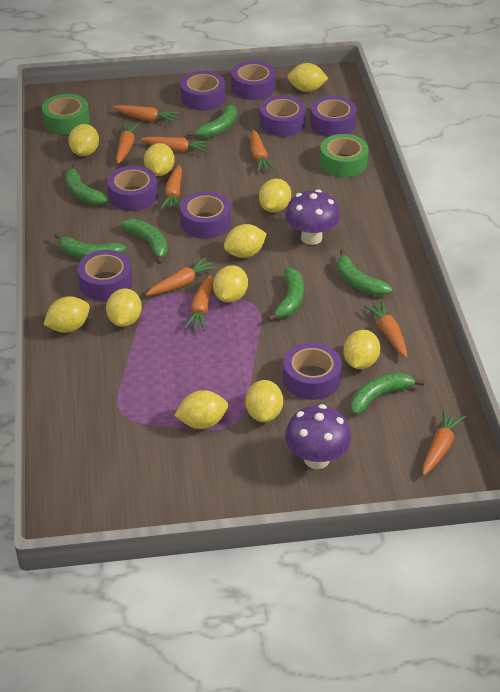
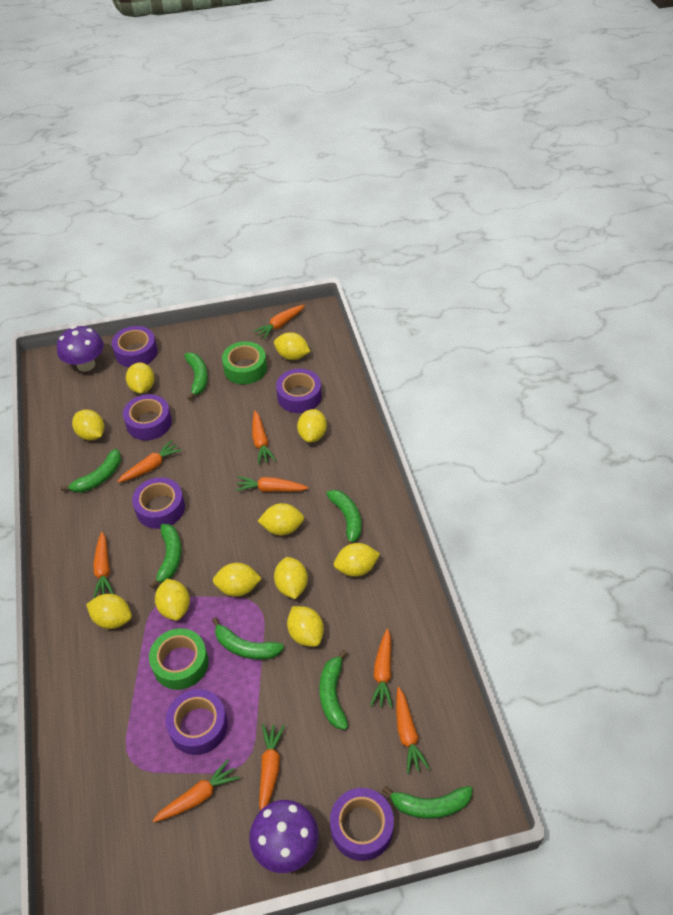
purple tape: [77,250,133,301] [107,166,158,211] [180,71,225,110] [180,191,231,238] [231,61,276,100] [260,96,306,137] [283,342,342,400] [310,96,357,137] = 8 -> [112,326,158,367] [123,394,172,440] [132,477,185,529] [166,689,228,755] [276,368,322,413] [330,788,394,861] = 6

